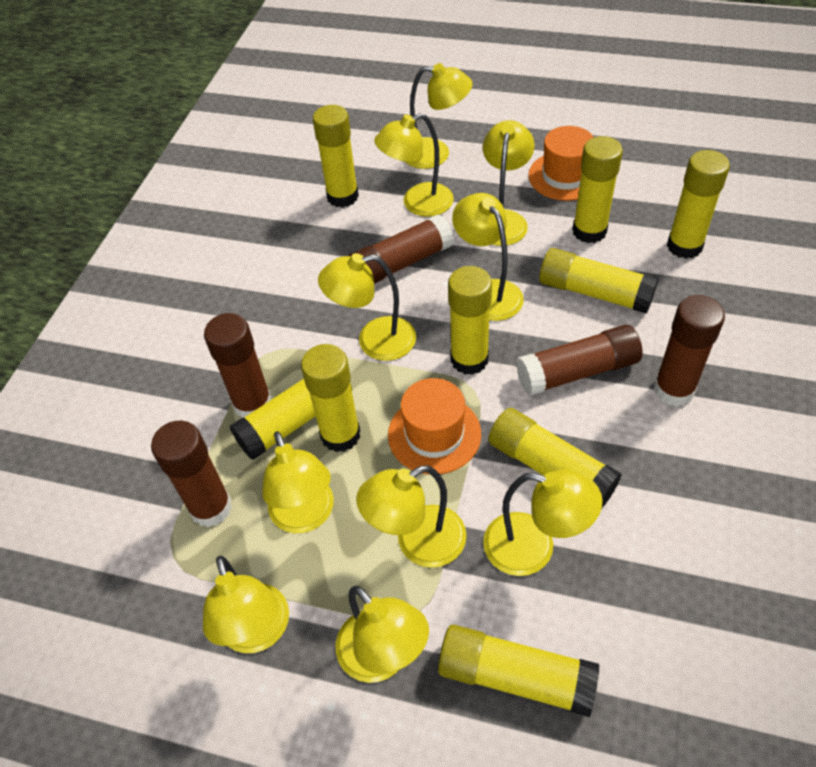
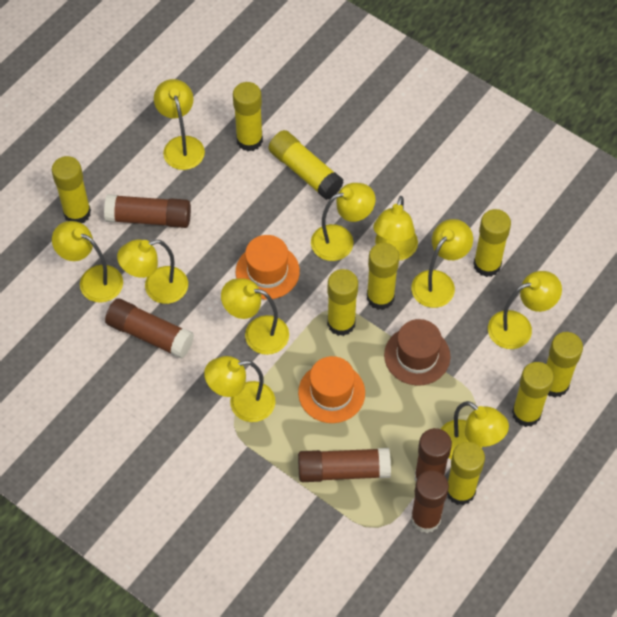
brown hat: none = 0 -> [384,319,450,386] = 1

